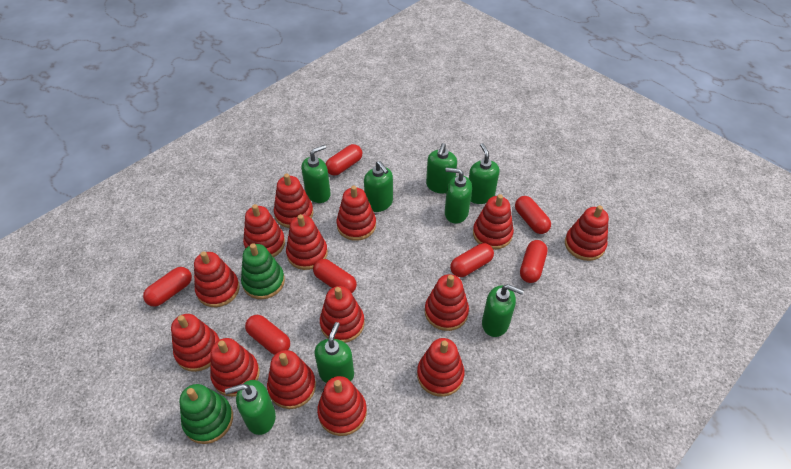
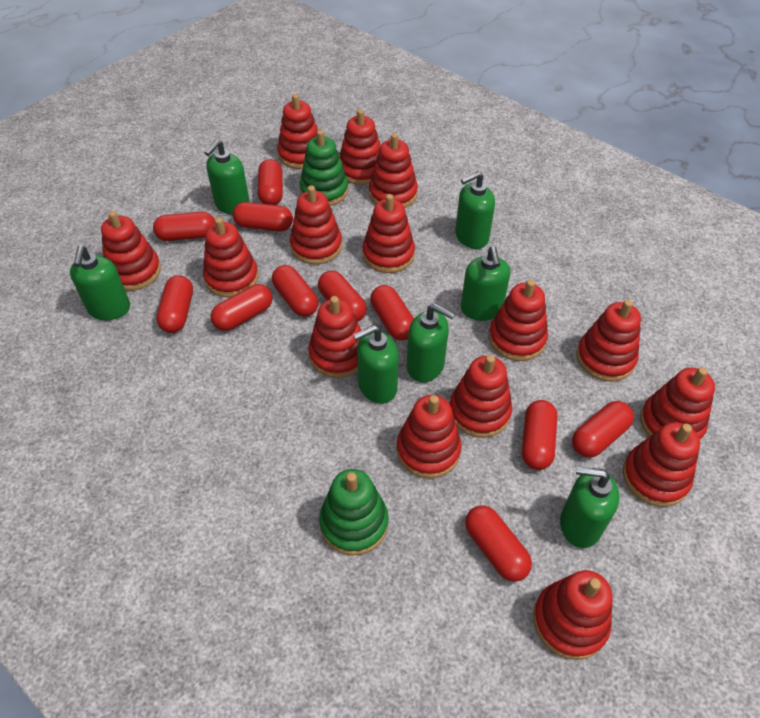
green soap dispenser: [225,380,276,435] [301,145,331,203] [315,322,354,383] [364,161,393,212] [426,143,457,194] [445,167,472,224] [469,143,499,204] [482,284,524,337] = 8 -> [70,246,130,320] [204,140,250,215] [353,325,399,404] [407,304,455,382] [455,171,495,249] [461,246,510,321] [560,466,620,548] = 7
red capsule: [143,267,192,307] [245,315,290,355] [313,259,357,293] [326,144,362,176] [450,243,494,277] [515,196,551,234] [520,240,548,283] = 7 -> [153,212,215,241] [157,275,193,333] [211,284,273,331] [233,202,293,232] [258,159,283,205] [272,265,318,317] [318,271,367,321] [370,285,414,340] [465,505,532,582] [522,400,558,470] [572,401,634,458] = 11
red stacking toy: [171,314,220,372] [194,251,240,307] [210,338,260,397] [243,204,285,257] [267,350,316,409] [274,174,313,228] [286,214,328,270] [317,376,367,436] [320,286,364,343] [337,186,376,241] [417,338,464,397] [425,274,469,331] [473,194,514,250] [565,205,609,261] = 14 -> [101,211,161,291] [203,217,259,297] [277,94,318,169] [290,185,342,264] [308,296,361,378] [339,109,380,185] [362,194,415,273] [369,133,418,208] [396,395,462,479] [450,355,512,438] [489,279,548,361] [533,570,613,660] [576,300,641,381] [623,422,700,507] [640,367,715,440] = 15

